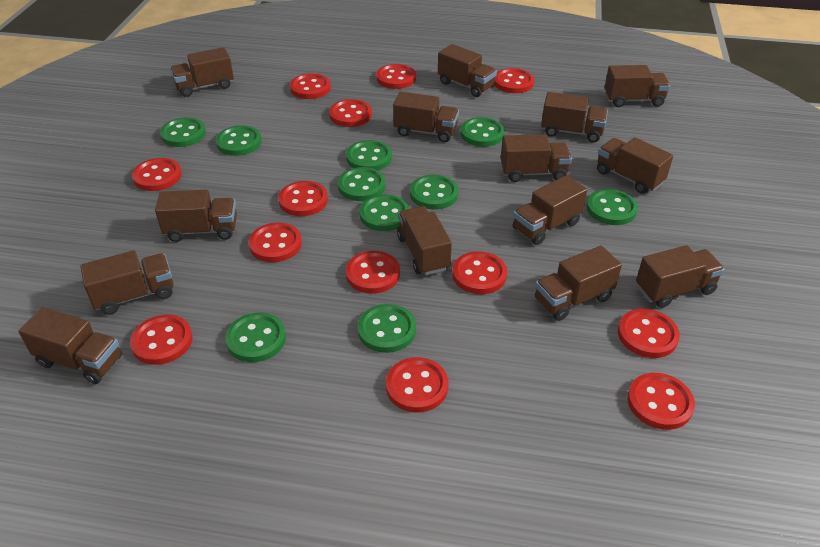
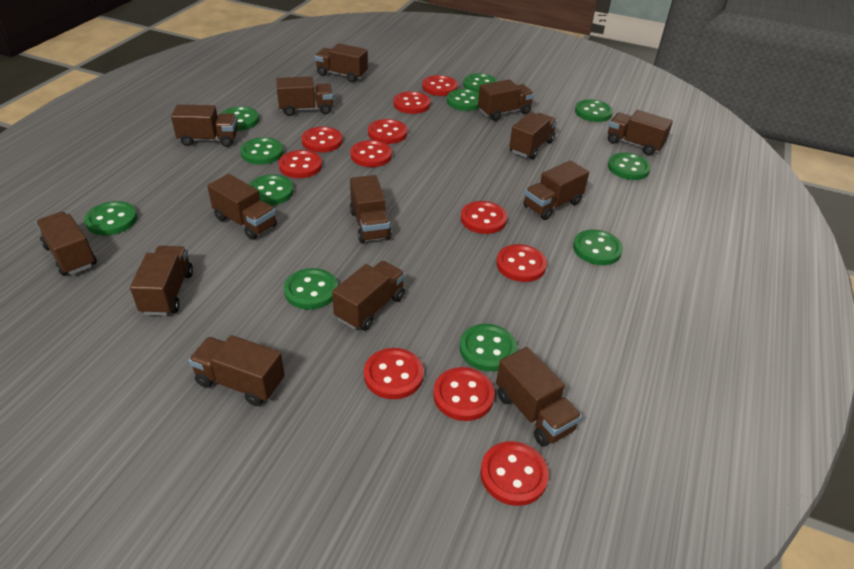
green button: [160,117,206,147] [216,125,262,156] [225,313,286,362] [338,167,386,201] [346,140,392,170] [357,304,416,353] [359,194,409,231] [410,175,458,209] [460,117,505,147] [587,189,638,225] = 10 -> [84,201,137,235] [220,106,259,131] [240,137,283,165] [249,175,294,205] [284,268,338,310] [447,89,480,111] [460,324,517,371] [463,73,498,92] [573,230,623,265] [575,99,613,122] [608,153,651,180] = 11
red button: [130,315,192,365] [132,158,182,191] [249,223,302,262] [278,181,328,216] [290,73,331,99] [329,99,372,127] [346,251,400,294] [376,64,416,89] [386,357,448,412] [452,251,507,294] [494,68,534,93] [618,309,680,358] [627,373,695,430] = 13 -> [279,150,322,178] [302,127,343,152] [350,140,392,167] [364,348,424,399] [368,119,407,144] [394,91,431,114] [422,75,458,96] [433,367,495,421] [461,201,507,234] [480,441,549,506] [496,244,547,282] = 11

